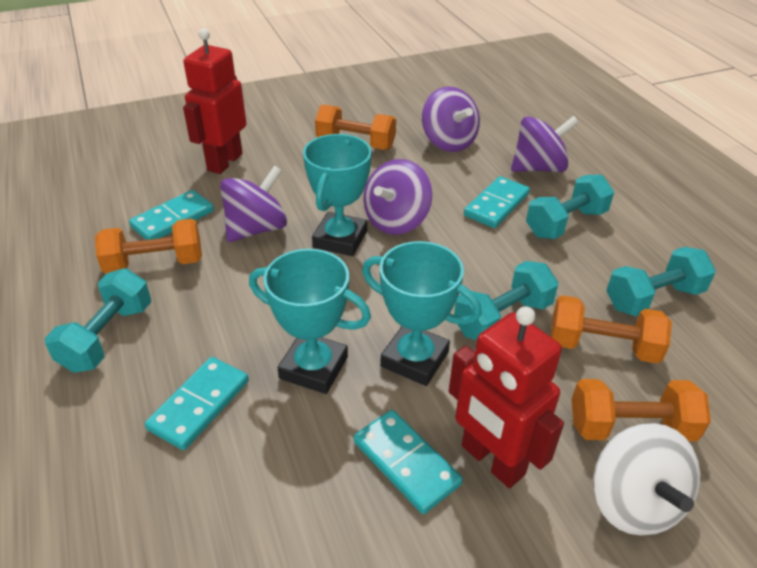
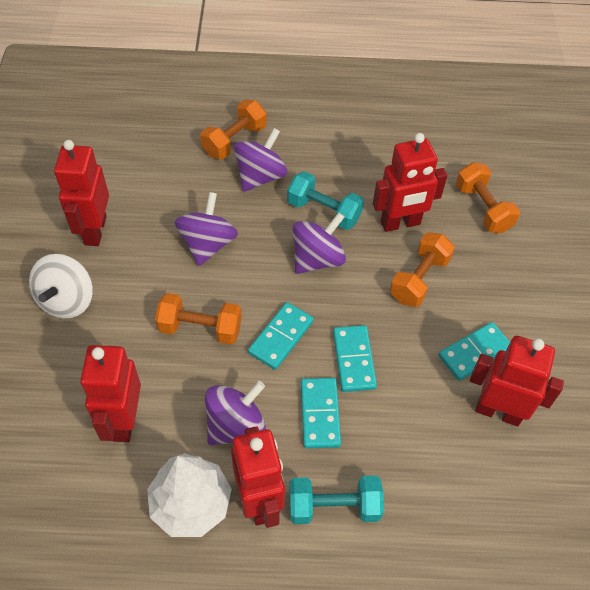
red robot: [183,28,247,174] [449,306,564,488] = 2 -> [54,140,109,246] [80,345,141,442] [231,426,285,528] [373,133,447,232] [470,336,564,426] = 5
turquoise dumbbell: [45,268,151,373] [454,261,558,340] [526,175,614,239] [606,247,716,316] = 4 -> [287,171,364,230] [289,476,384,524] = 2
turquoise trophy: [249,249,371,394] [303,134,371,256] [362,241,482,386] = 3 -> none = 0
white tree: none = 0 -> [147,453,232,537] = 1

